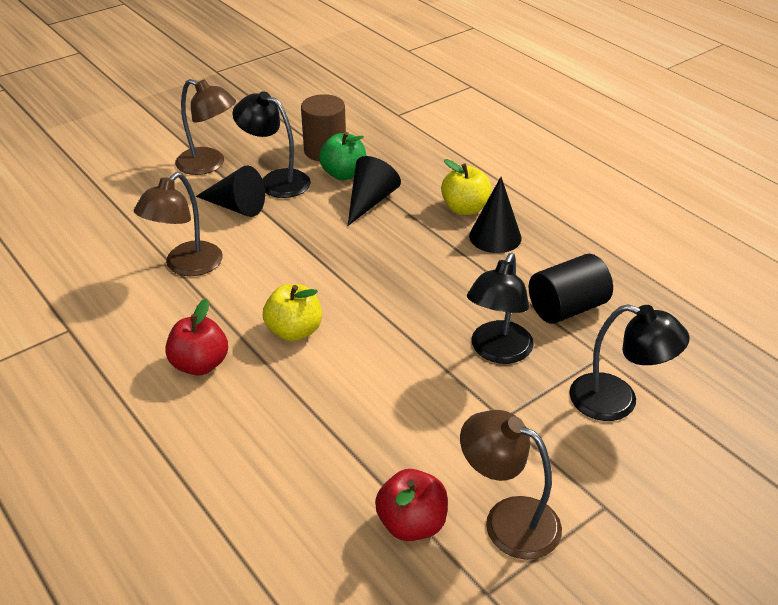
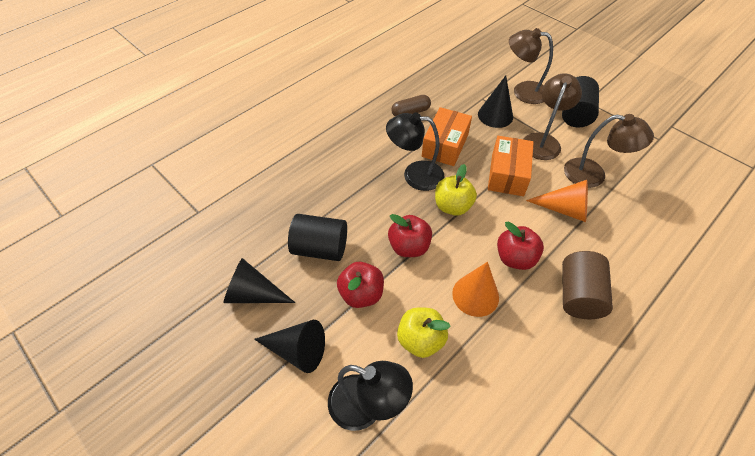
black cylinder: [529,254,613,324] = 1 -> [288,214,347,261] [562,76,599,127] = 2
black lamp: [232,91,311,198] [467,253,534,364] [569,304,690,421] = 3 -> [328,361,413,431] [386,112,445,191] = 2
brown capsule: none = 0 -> [391,95,431,116] = 1
green apple: [319,132,367,180] = 1 -> none = 0
orange box: none = 0 -> [422,107,472,166] [488,136,534,196] = 2
orange cone: none = 0 -> [452,262,499,317] [526,180,588,222] = 2
red apple: [165,299,228,376] [375,469,448,541] = 2 -> [337,262,384,308] [388,214,432,257] [497,222,544,270] = 3

